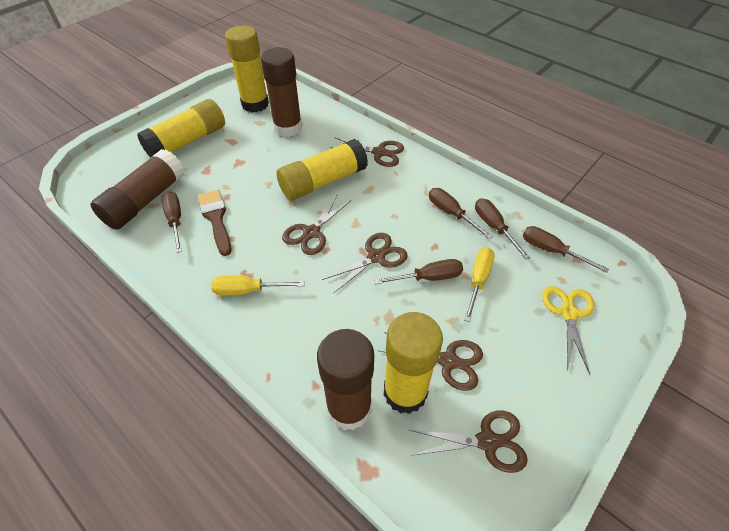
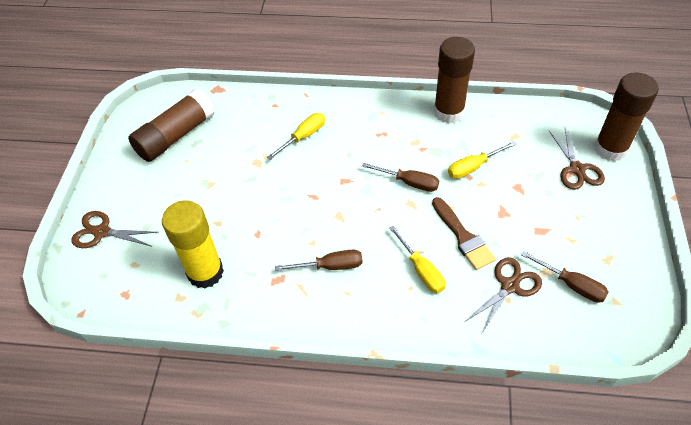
brown scissors: [282,195,351,255] [322,233,408,293] [330,137,404,167] [380,332,483,391] [410,411,528,473] = 5 -> [71,211,158,248] [466,257,542,333] [549,128,605,190] = 3
brown screwdriver: [161,191,182,253] [374,259,463,284] [429,188,493,239] [475,198,530,260] [523,226,609,273] = 5 -> [275,250,363,271] [362,162,439,192] [521,251,609,303] = 3
yellow glue stick: [137,99,225,158] [225,25,269,112] [277,139,368,200] [384,312,443,414] = 4 -> [162,200,224,289] = 1
yellow scissors: [542,286,594,374] = 1 -> none = 0
yellow screwdriver: [211,276,305,296] [464,248,495,322] = 2 -> [267,113,325,160] [389,225,445,293] [448,141,516,179] = 3

